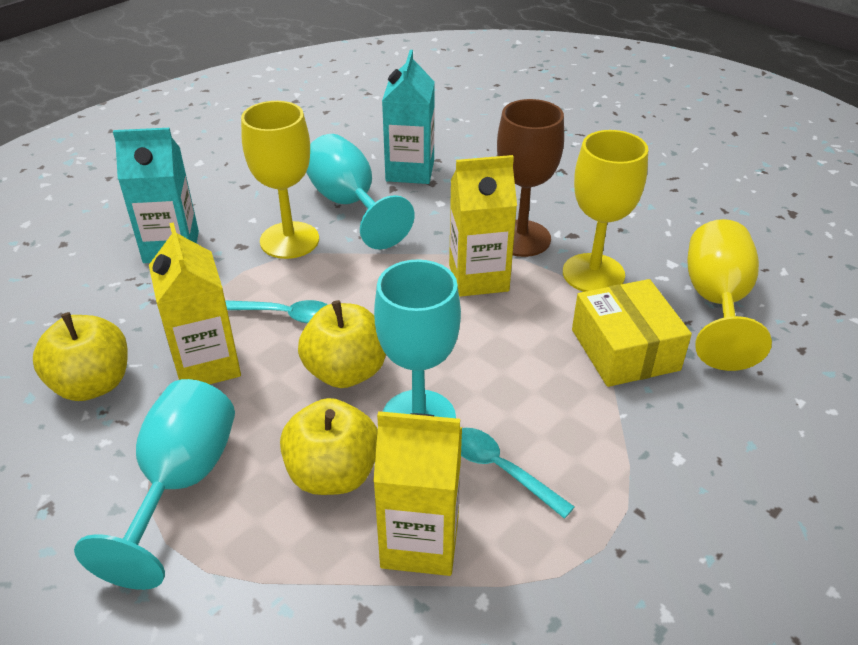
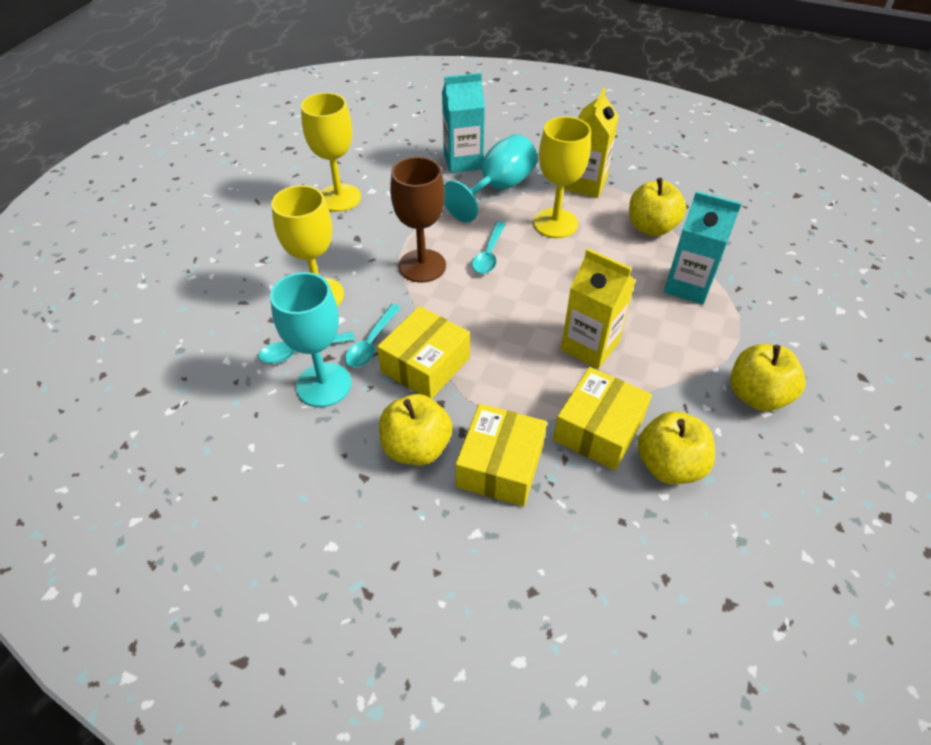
turquoise goblet: [74,379,235,590] [306,134,414,250] [374,259,461,418] = 3 -> [270,272,351,407] [444,134,537,222] = 2
turquoise spoon: [225,300,328,324] [461,428,575,519] = 2 -> [258,332,355,364] [345,304,401,368] [472,221,506,274] = 3
yellow apple: [33,312,128,401] [280,398,378,495] [298,300,386,388] = 3 -> [379,394,452,465] [629,178,686,236] [637,411,715,484] [730,344,805,411] = 4
yellow box: [572,279,692,387] = 1 -> [377,306,470,399] [455,404,547,507] [553,367,652,470] = 3
yellow carton: [149,222,241,384] [373,411,462,576] [449,155,517,297] = 3 -> [561,248,636,369] [565,88,619,198] = 2

